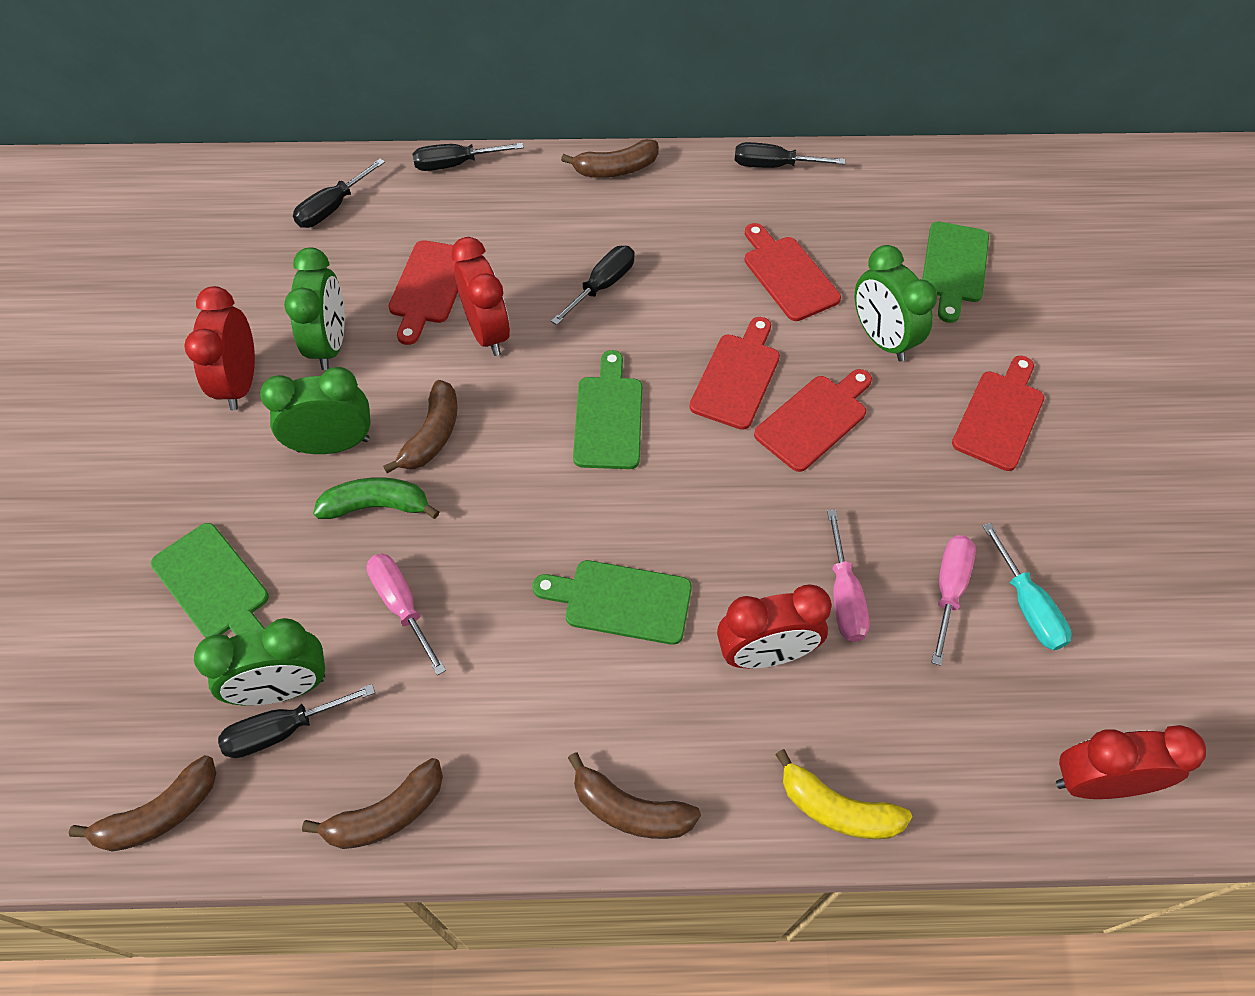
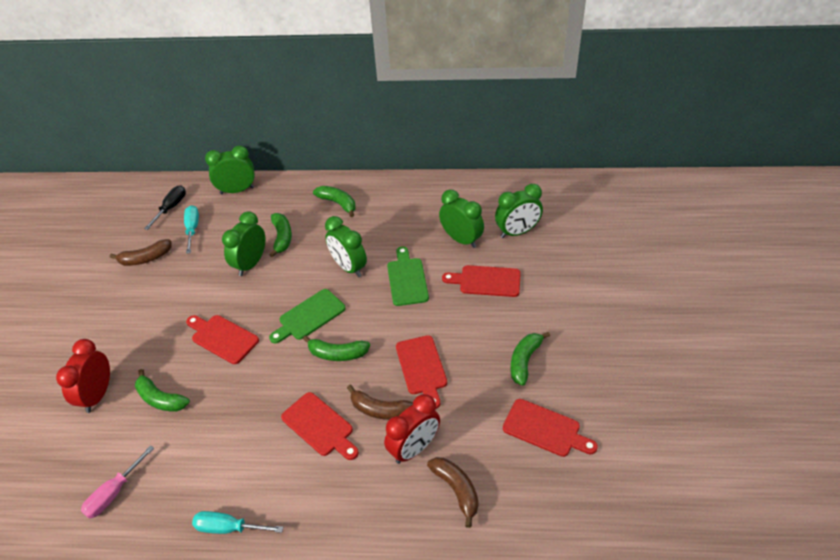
black screwdriver: [218,684,375,758] [293,159,385,228] [412,143,524,171] [551,246,635,325] [735,142,845,168] = 5 -> [144,185,186,230] = 1
brown banana: [68,755,216,851] [302,758,443,849] [383,380,457,473] [561,139,659,178] [568,752,701,839] = 5 -> [110,239,171,266] [347,385,413,420] [427,457,479,528] = 3
green banana: [313,477,439,519] = 1 -> [135,369,190,412] [270,213,292,257] [303,335,370,361] [313,186,356,217] [511,332,550,386] = 5
green clock: [194,618,325,706] [260,367,371,454] [284,248,345,370] [855,245,937,362] = 4 -> [205,145,255,194] [222,211,266,276] [325,216,367,277] [439,189,484,248] [495,184,543,238] = 5
green cutting board: [151,523,269,638] [533,560,692,645] [573,350,642,469] [922,222,989,323] = 4 -> [269,289,346,344] [387,246,429,306] = 2
pink screwdriver: [366,554,446,675] [827,510,870,642] [931,535,976,666] = 3 -> [81,445,154,519] = 1
red clock: [184,286,255,410] [451,237,510,356] [717,584,832,668] [1056,725,1206,799] = 4 -> [56,339,110,413] [384,394,440,464] = 2
turquoise screwdriver: [983,523,1072,650] = 1 -> [184,205,199,254] [192,511,283,534] = 2
yellow banana: [775,749,912,839] = 1 -> none = 0

